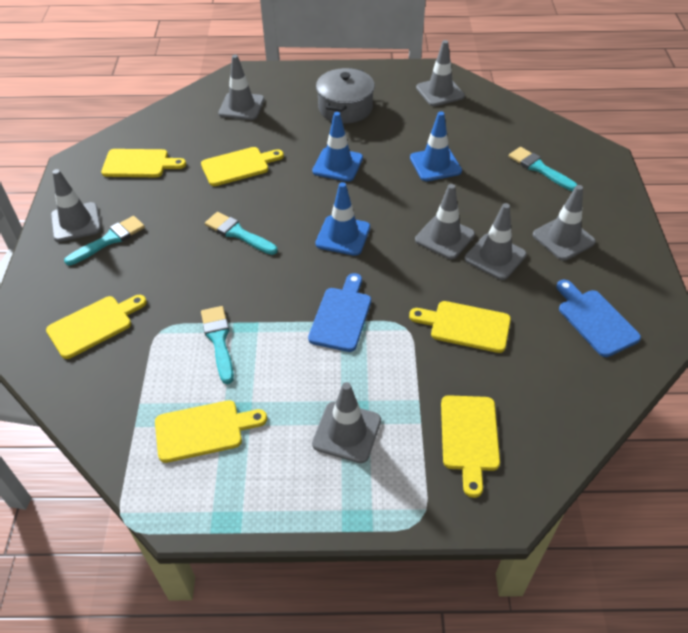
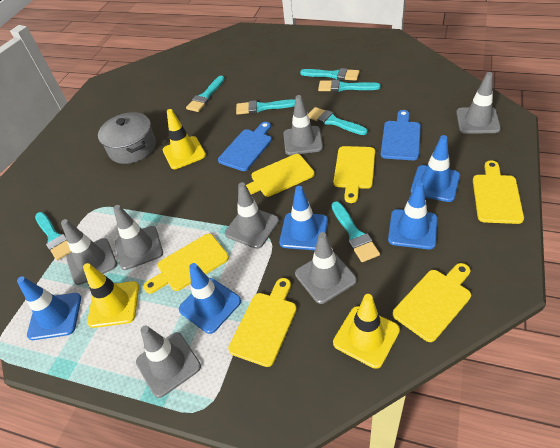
blue traffic cone: [312,112,363,182] [315,182,370,256] [410,111,462,181] = 3 -> [17,276,81,340] [179,263,241,334] [279,186,328,250] [388,182,437,249] [411,135,460,202] = 5
turquoise brush: [64,216,145,265] [201,306,234,384] [205,212,278,255] [509,147,577,191] = 4 -> [35,212,71,261] [186,76,225,112] [236,99,295,115] [300,68,360,81] [308,107,368,135] [318,80,381,92] [331,201,380,262] = 7
yellow traffic cone: none = 0 -> [83,263,139,328] [163,109,206,169] [333,294,400,369] = 3

